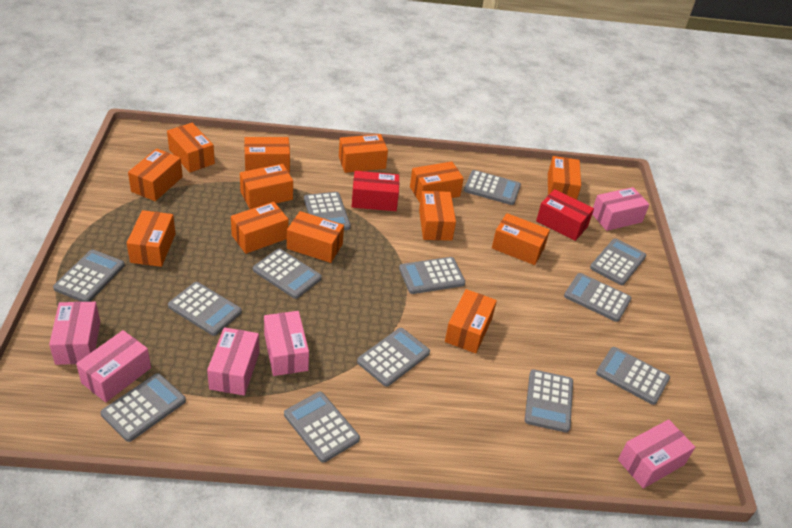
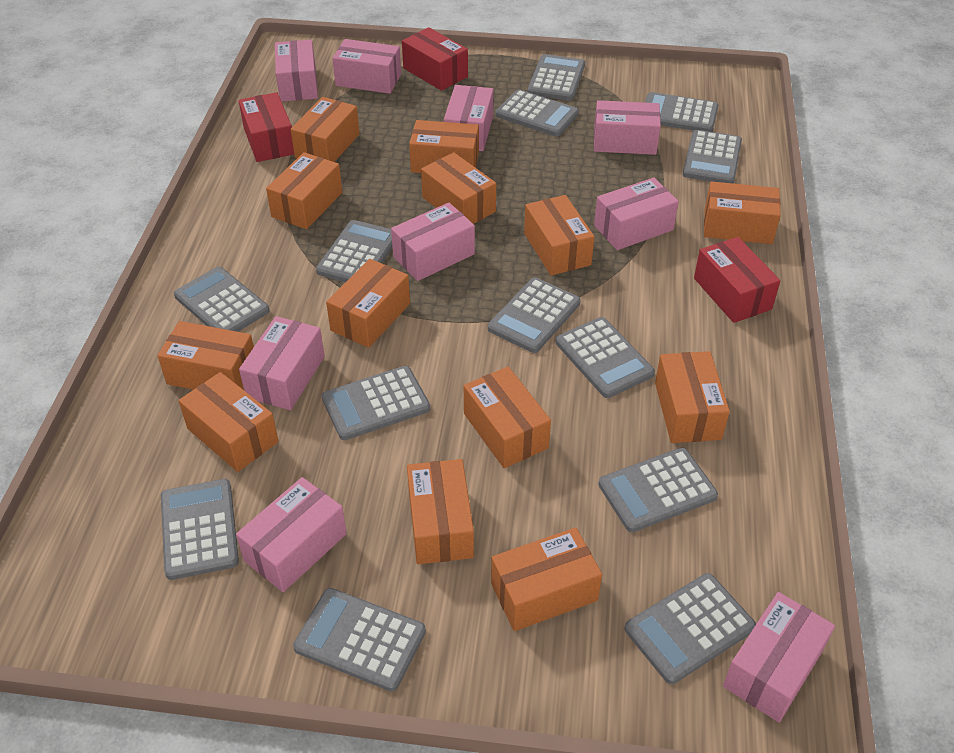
pink box: [49,302,100,365] [76,330,151,402] [207,327,259,396] [264,311,309,376] [592,187,649,231] [618,419,695,489] = 6 -> [236,477,347,592] [239,316,325,410] [275,40,318,102] [332,39,401,94] [391,203,475,281] [444,85,493,151] [594,100,661,155] [594,178,679,250] [723,592,835,722] = 9
red box: [352,171,399,211] [536,189,594,241] = 2 -> [239,92,294,162] [402,27,468,91] [694,237,780,323] = 3

